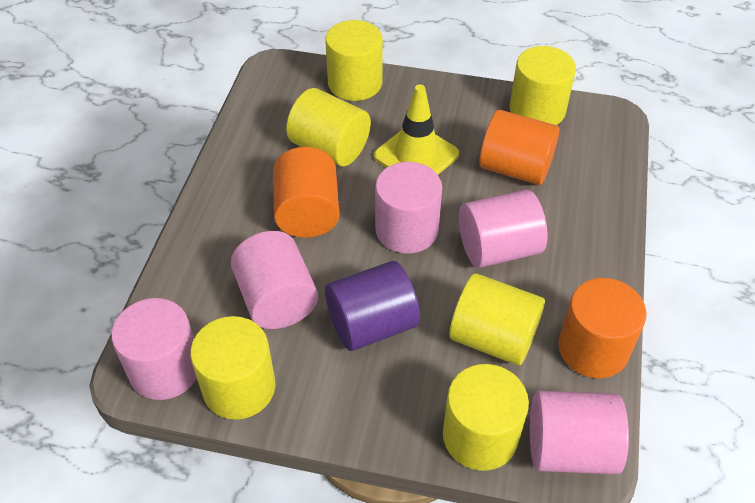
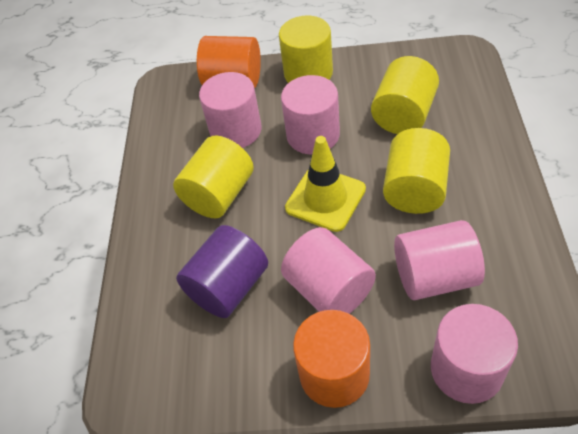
orange cylinder: [273,147,340,238] [480,110,560,185] [558,278,646,378] = 3 -> [197,36,261,88] [293,310,370,408] = 2
yellow cylinder: [190,316,275,420] [286,88,371,167] [325,20,383,101] [443,364,529,471] [449,273,545,366] [510,46,576,125] = 6 -> [173,136,254,218] [279,16,333,83] [371,56,439,134] [383,128,450,214] = 4

